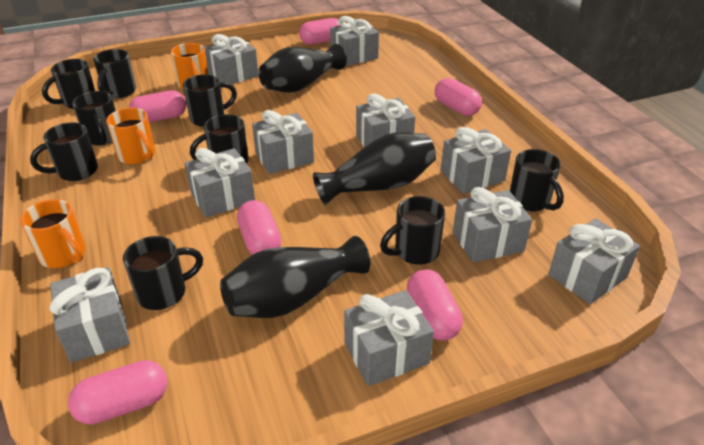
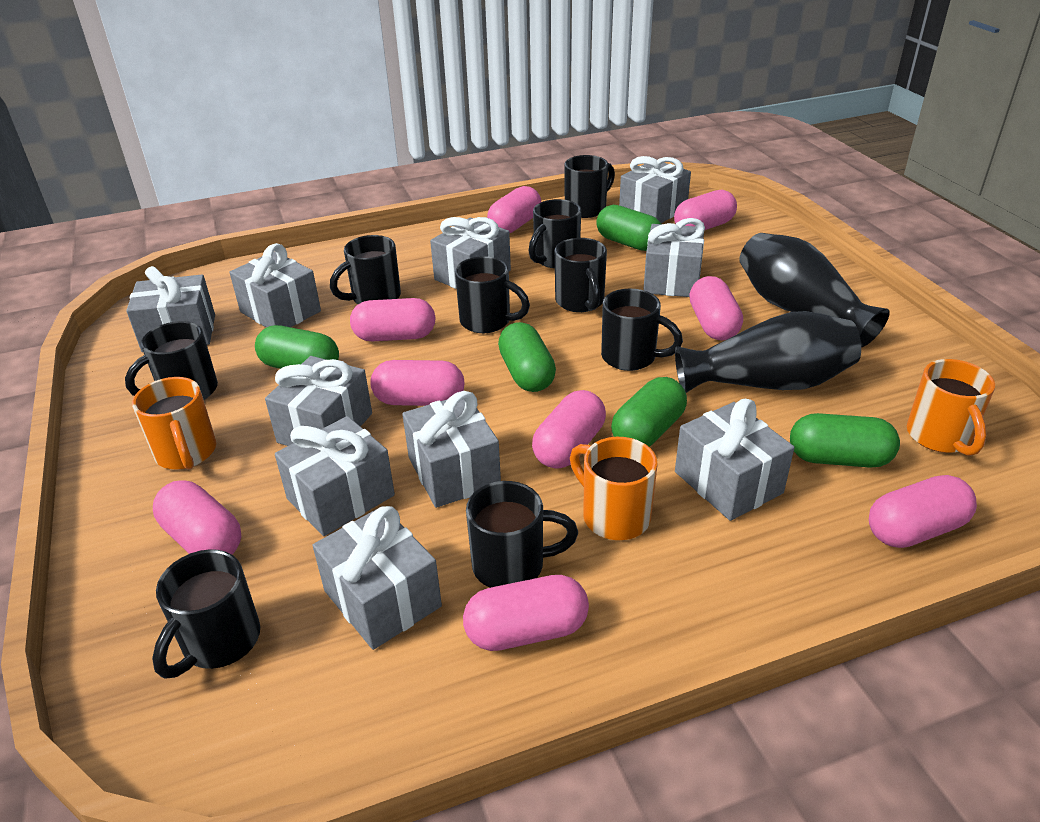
black vase: [220,236,370,318] [258,44,347,93] [313,132,436,205] = 3 -> [675,311,861,393] [739,233,890,347] = 2
green capsule: none = 0 -> [255,325,339,369] [498,322,556,392] [596,205,661,251] [611,377,687,447] [790,413,900,468] = 5
pink capsule: [68,360,168,425] [128,90,186,123] [237,200,281,255] [299,18,339,45] [407,269,463,341] [435,78,482,116] = 6 -> [153,480,241,554] [350,298,436,341] [370,360,465,406] [463,575,589,651] [487,186,541,233] [532,390,606,469] [674,190,737,231] [689,276,743,340] [869,475,977,548] = 9

